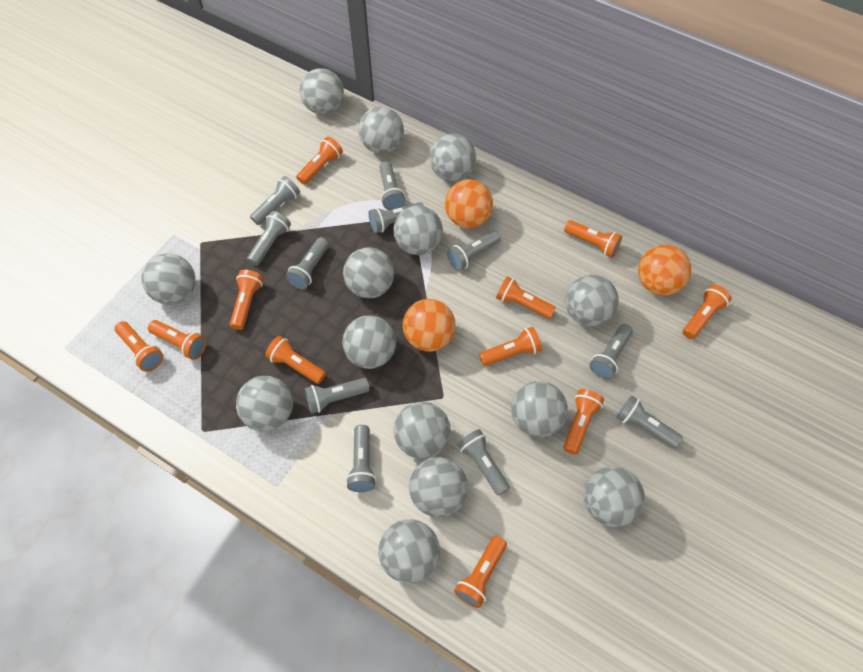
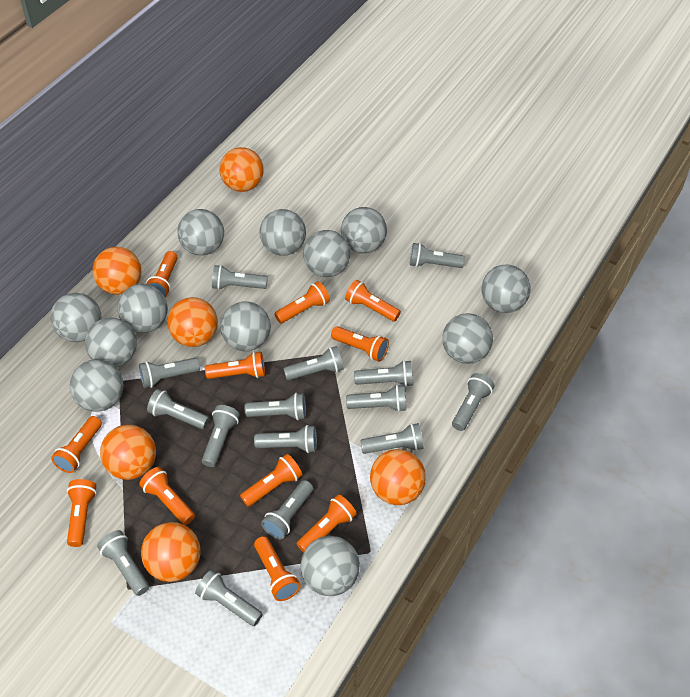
grey ball: [141,253,195,305] [236,376,293,432] [300,68,344,115] [342,315,396,369] [343,247,394,298] [358,107,404,154] [378,520,440,583] [393,206,443,255] [394,402,451,459] [409,457,468,517] [430,134,476,181] [511,381,568,437] [565,275,619,327] [584,466,645,527] = 14 -> [50,293,102,342] [70,359,123,412] [85,317,137,367] [117,284,168,333] [177,209,224,256] [220,301,271,351] [259,209,306,256] [300,536,360,596] [303,230,350,277] [341,207,387,253] [442,313,493,364] [481,264,531,313] = 12
grey flashlight: [247,211,291,266] [250,176,300,225] [286,237,329,289] [305,378,370,414] [346,425,377,492] [369,202,424,233] [379,161,405,210] [447,230,501,271] [457,429,510,495] [589,324,633,379] [617,396,683,448] = 11 -> [97,530,149,596] [139,358,200,388] [147,389,209,429] [195,570,263,626] [202,405,240,467] [212,265,268,290] [245,393,306,420] [254,425,317,453] [261,480,313,539] [283,346,344,381] [346,385,406,412] [354,360,413,387] [360,423,424,454] [410,243,465,268] [452,373,494,431] = 15
orange ball: [403,299,456,352] [445,179,493,228] [638,245,691,296] = 3 -> [93,247,142,295] [100,425,156,480] [141,522,201,582] [167,297,218,347] [219,147,264,192] [370,449,426,505] = 6

